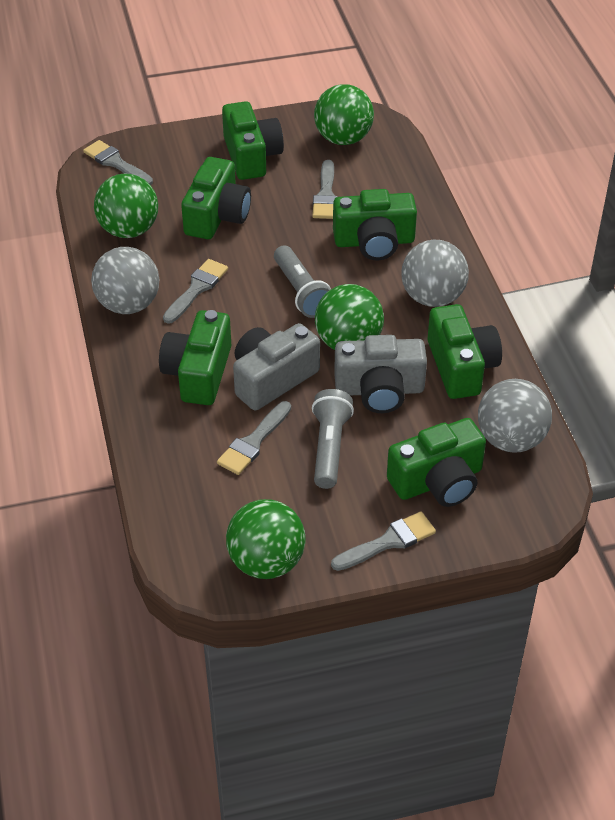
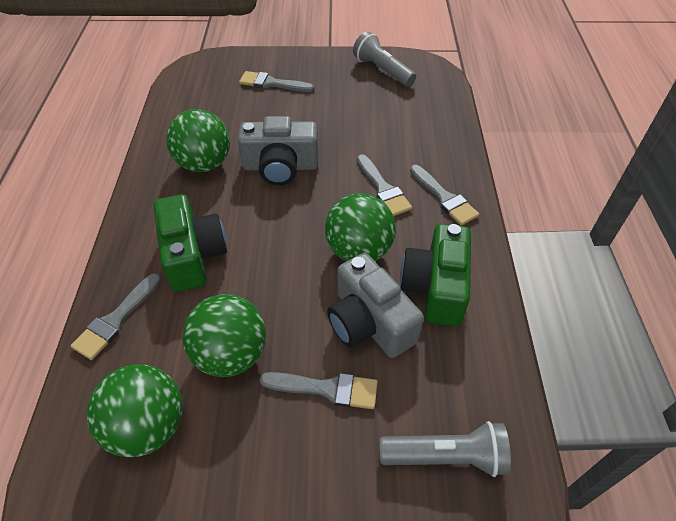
green camera: [159,310,232,405] [181,157,251,239] [222,101,284,180] [333,189,417,260] [387,418,486,507] [428,304,502,399] = 6 -> [153,194,227,292] [400,224,471,326] = 2
grey ball: [91,247,159,314] [401,239,469,307] [478,379,552,453] = 3 -> none = 0

